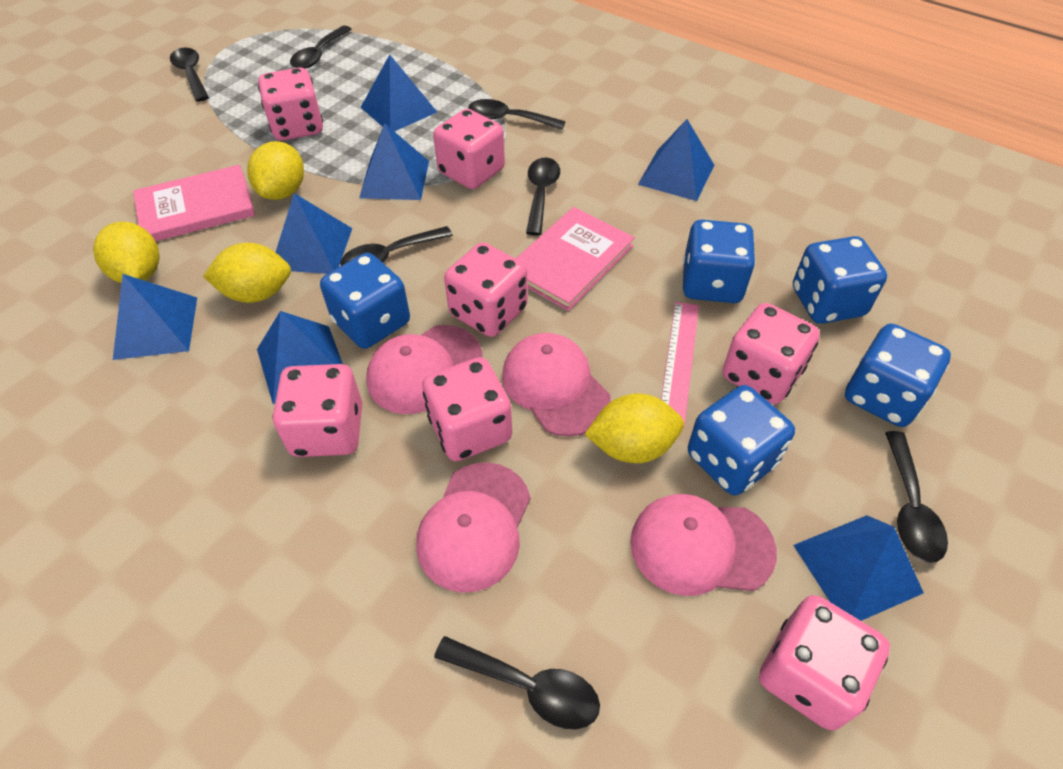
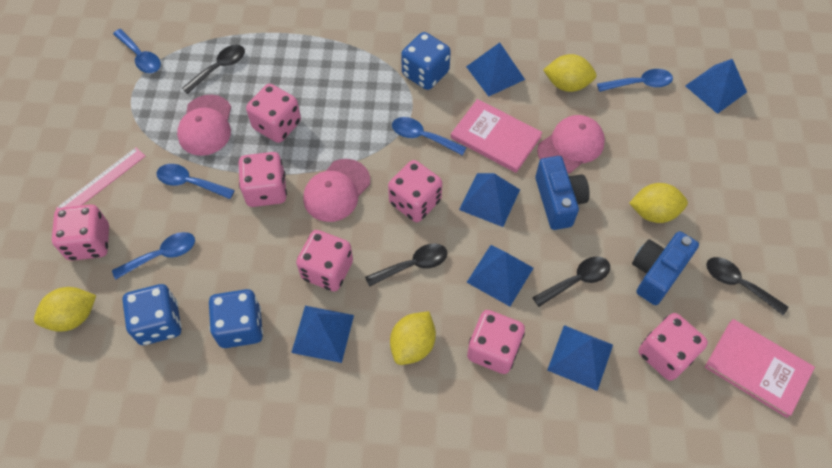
black spoon: [170,47,209,102] [290,26,352,69] [340,226,453,266] [434,636,600,729] [469,99,566,130] [526,158,560,236] [885,431,948,563] = 7 -> [182,45,245,94] [365,244,448,287] [532,256,610,307] [706,257,788,315] = 4
blue camera: none = 0 -> [535,156,590,230] [632,231,699,305] = 2
blue dice: [320,253,410,349] [683,219,756,303] [688,385,795,495] [793,236,887,324] [845,324,951,427] = 5 -> [122,284,182,345] [209,289,263,348] [401,32,451,90] = 3
blue pyramid: [113,274,197,360] [257,311,343,404] [275,193,352,274] [359,123,429,200] [361,55,437,132] [638,119,714,201] [793,515,924,621] = 7 -> [291,306,354,363] [459,173,520,227] [466,43,525,97] [467,245,533,306] [547,325,613,391] [685,59,747,114] = 6
blue spoon: none = 0 -> [112,232,195,279] [113,29,161,73] [157,164,235,199] [392,117,467,156] [597,69,673,92] = 5
pink cap: [366,325,482,414] [416,462,531,593] [502,333,610,437] [630,494,777,596] = 4 -> [177,95,231,156] [303,159,370,222] [537,115,605,174] = 3

